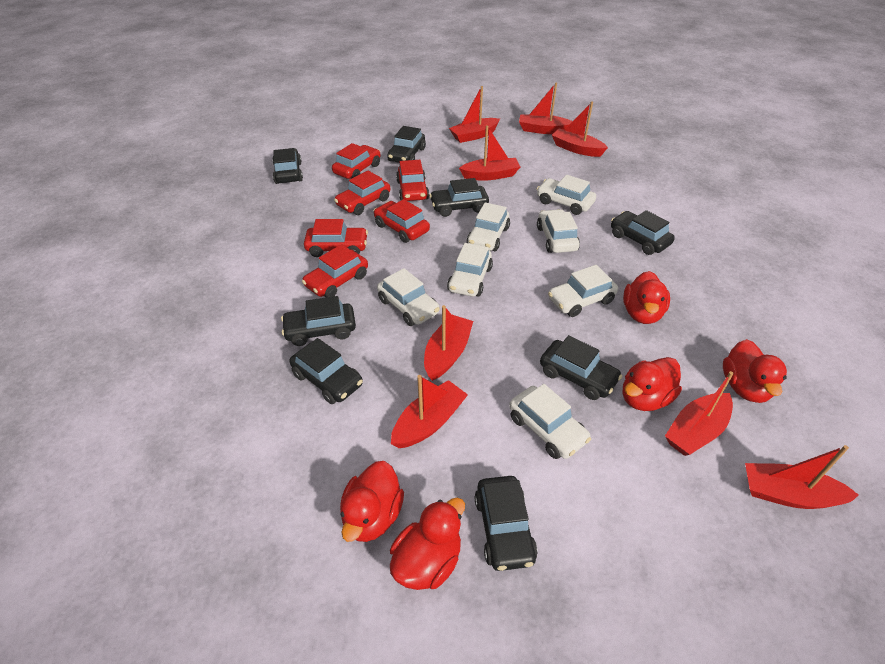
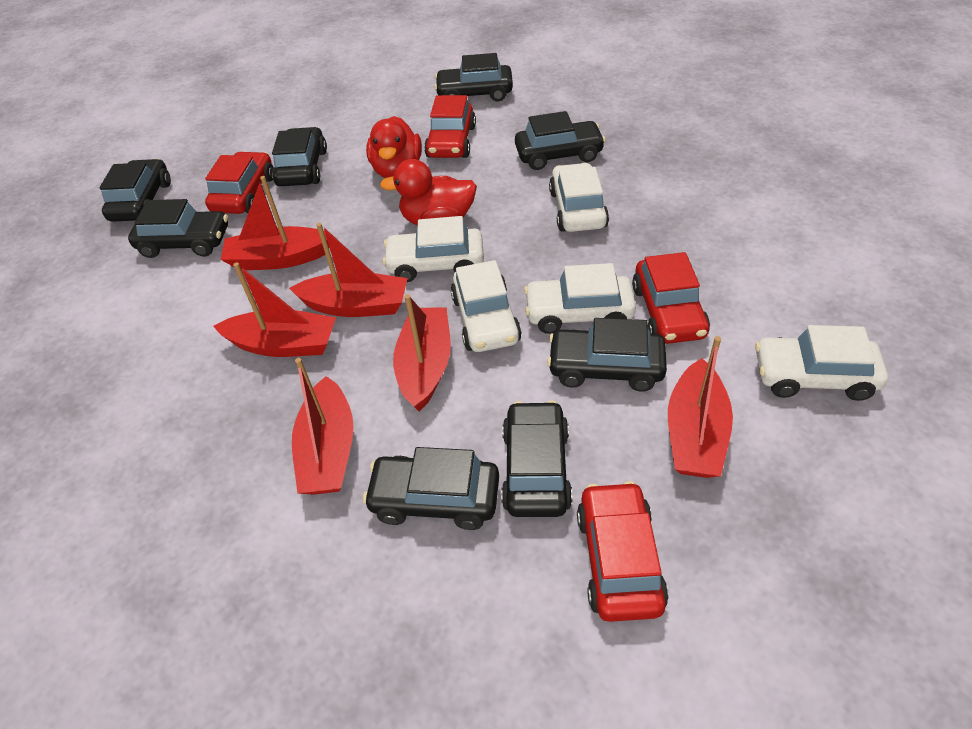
red boat: [391,375,468,448] [424,305,473,381] [449,86,500,143] [459,125,520,181] [519,83,573,134] [552,102,608,157] [665,371,734,456] [745,445,859,509] = 8 -> [213,262,336,357] [221,176,329,270] [289,223,408,317] [292,358,354,495] [393,294,451,412] [668,336,733,478] = 6
red car: [302,244,368,297] [304,219,368,257] [332,143,381,179] [334,170,390,215] [374,199,430,243] [396,160,429,201] = 6 -> [205,151,273,214] [424,95,476,158] [577,481,669,622] [632,252,710,344] = 4
red duck: [340,461,404,542] [390,498,465,590] [623,271,670,324] [623,357,682,411] [723,339,787,403] = 5 -> [366,116,422,178] [380,159,477,226] = 2
white car: [377,268,440,326] [447,243,493,297] [467,202,510,251] [509,384,591,459] [537,175,596,215] [537,209,580,253] [548,265,618,317] = 7 -> [382,216,484,282] [451,260,522,352] [524,263,636,334] [549,163,609,232] [755,325,888,401] = 5

